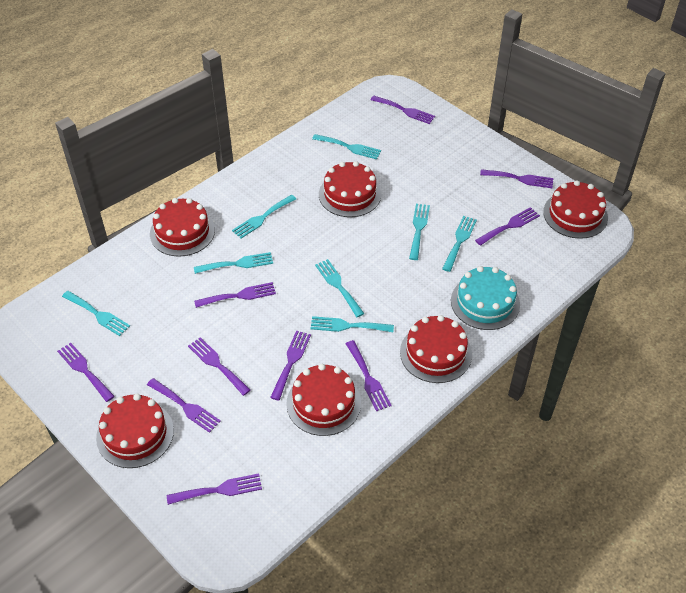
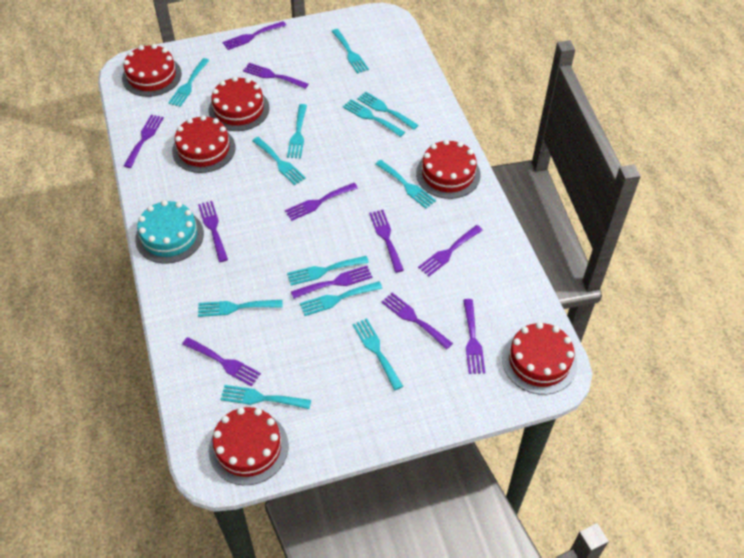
purple fork: [57,343,115,402] [147,378,221,433] [167,473,262,505] [188,337,251,396] [194,282,276,308] [270,331,311,400] [346,340,392,411] [371,96,435,124] [475,207,540,246] [480,169,554,188] = 10 -> [124,115,164,168] [182,337,261,386] [198,201,228,262] [223,21,286,50] [243,63,308,89] [285,183,358,221] [291,266,373,299] [369,210,404,273] [381,293,453,350] [418,225,483,276] [463,299,485,374] = 11
turquoise fork: [62,291,130,336] [194,252,273,274] [232,195,296,238] [310,316,394,332] [312,134,381,159] [315,259,364,317] [409,204,430,260] [442,216,477,272] = 8 -> [168,58,210,107] [198,300,283,317] [220,385,311,409] [252,137,306,185] [287,104,307,158] [287,256,369,286] [300,281,382,316] [331,29,369,74] [343,99,405,137] [353,318,403,390] [357,92,419,130] [375,160,436,208] = 12

